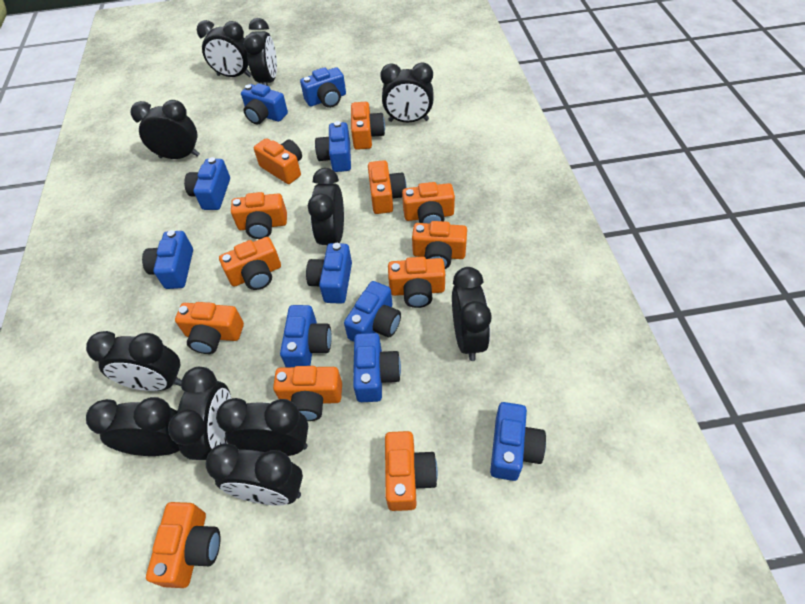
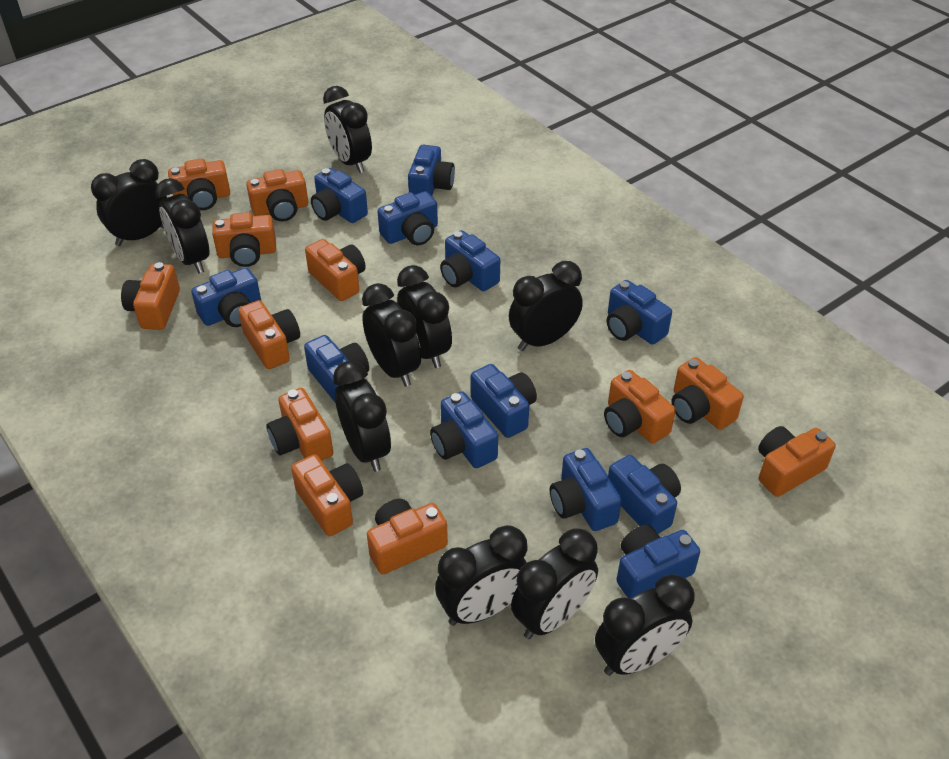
black clock: [86,331,182,391] [86,397,179,456] [131,100,200,159] [168,367,231,460] [197,20,252,77] [205,443,303,506] [216,398,308,456] [243,18,277,86] [308,168,344,245] [380,62,434,123] [452,267,492,361] = 11 -> [91,159,167,246] [155,178,209,274] [323,86,372,173] [333,361,391,472] [362,283,421,387] [397,265,452,368] [435,525,528,626] [509,261,583,351] [511,528,598,639] [595,574,695,676] = 10
blue camera: [142,230,193,289] [184,157,230,210] [241,83,288,124] [280,305,332,367] [300,67,346,108] [306,243,352,304] [315,121,351,172] [344,281,401,342] [353,333,401,402] [490,402,546,481] = 10 -> [191,267,261,327] [304,335,369,402] [311,168,368,223] [377,191,438,245] [408,145,455,196] [430,391,498,468] [440,230,500,291] [471,364,537,438] [550,448,622,531] [607,280,672,345] [608,455,681,534] [616,525,700,598] = 12

